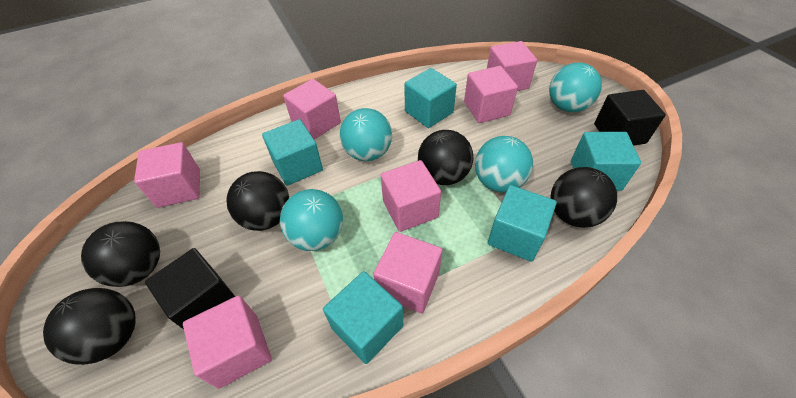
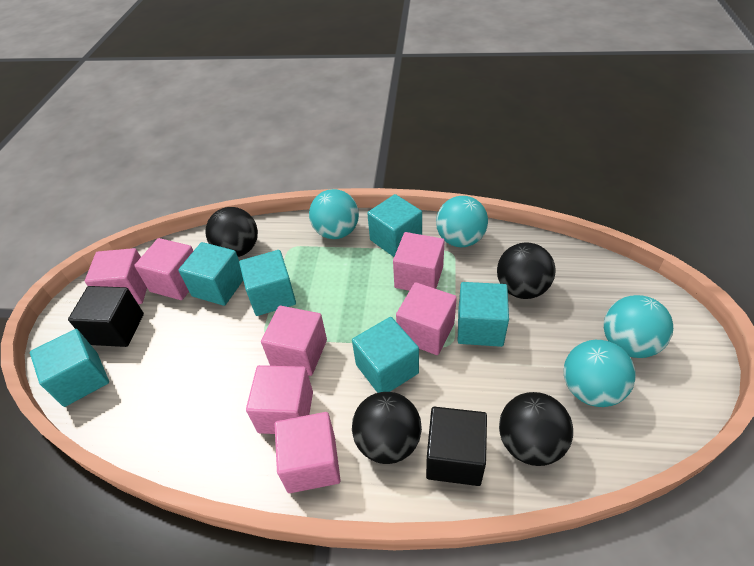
black ball: [43,288,136,365] [81,221,160,287] [226,171,289,231] [418,130,474,185] [550,167,617,228] = 5 -> [206,207,258,257] [352,392,422,464] [497,243,556,299] [499,392,573,466] = 4
turquoise cube: [262,119,323,186] [323,271,403,364] [404,68,457,128] [488,185,557,262] [571,132,641,191] = 5 -> [30,329,109,407] [179,242,243,306] [239,250,296,316] [352,317,419,393] [367,194,422,257] [458,282,509,347] = 6

